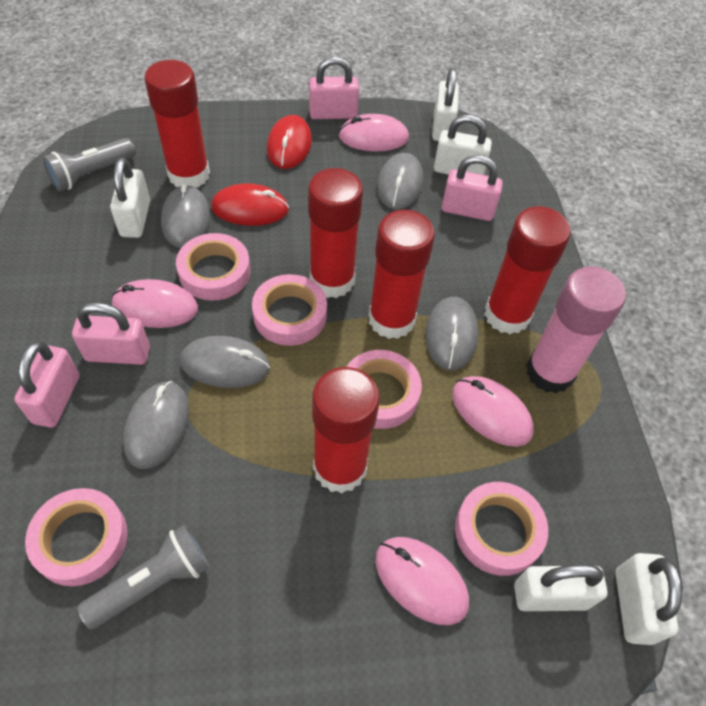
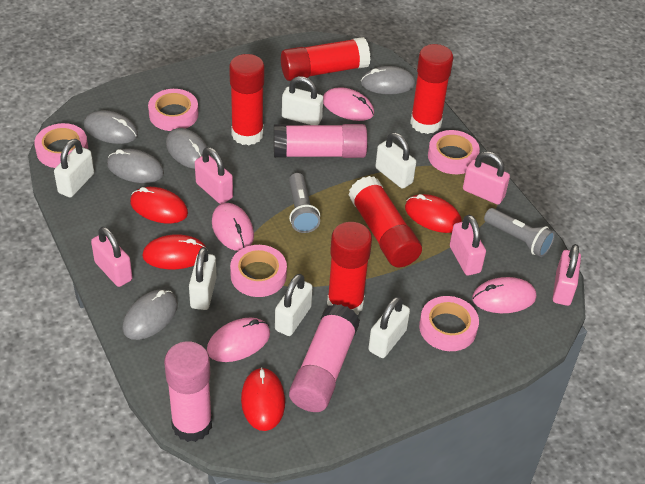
pink glue stick: [526,266,626,393] = 1 -> [164,341,212,442] [274,124,368,158] [289,304,360,412] = 3
pink padlock: [14,341,80,428] [72,302,150,365] [309,57,359,119] [442,155,503,221] = 4 -> [91,227,133,287] [195,147,233,204] [450,215,486,276] [463,151,510,205] [553,244,581,306] = 5
red mouse: [211,183,289,226] [267,115,312,169] = 2 -> [130,187,188,224] [142,234,207,269] [241,367,285,431] [405,194,462,233] = 4
white padlock: [110,158,150,238] [432,68,459,141] [434,115,492,175] [514,564,608,611] [615,553,682,645] = 5 -> [54,139,94,197] [189,247,217,310] [275,274,313,336] [282,76,323,125] [368,296,410,358] [375,132,416,189] = 6

